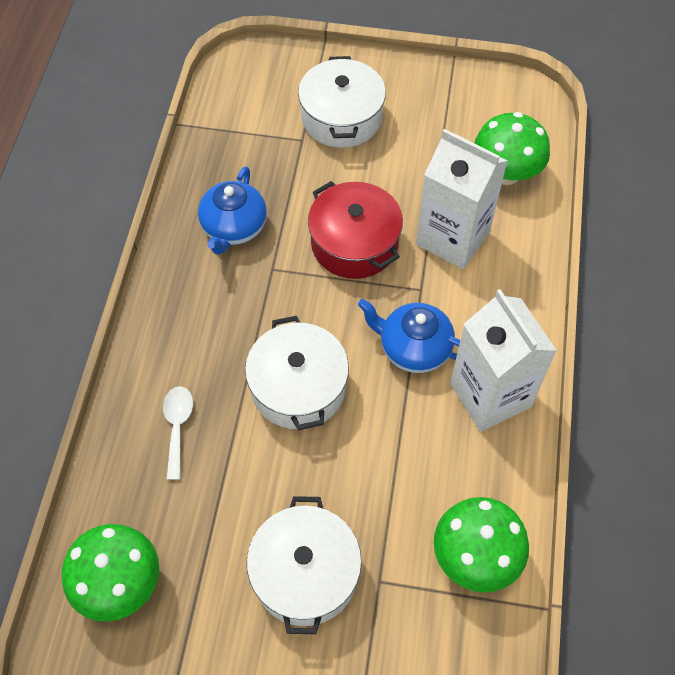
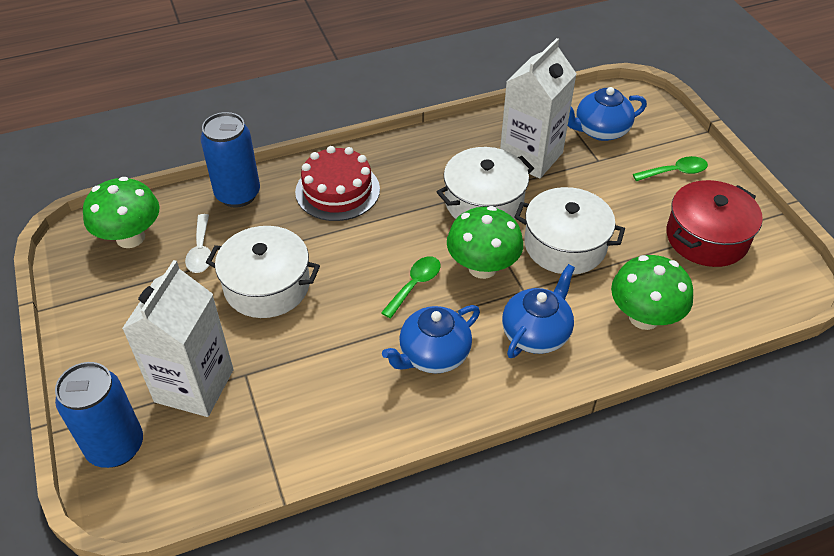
blue can: none = 0 -> [55,362,143,468] [200,112,260,208] = 2
blue teapot: [198,167,267,255] [358,299,460,373] = 2 -> [382,305,480,373] [502,264,575,358] [568,87,647,141] = 3
green spoon: none = 0 -> [381,256,441,318] [633,156,708,181] = 2
red cake: none = 0 -> [295,146,380,221] = 1

